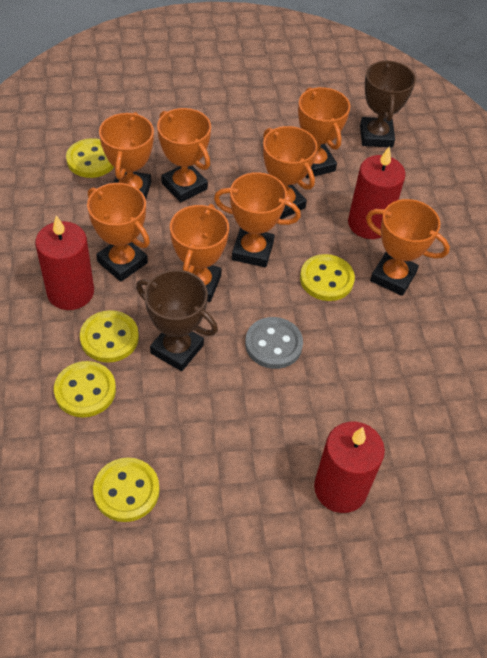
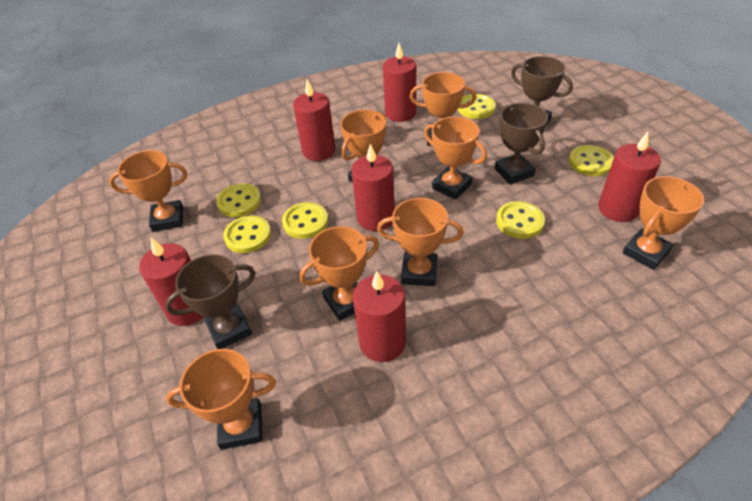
brown trophy: [136,270,218,371] [360,60,416,148] = 2 -> [165,254,256,349] [494,103,548,185] [511,56,573,123] = 3
grey button: [245,317,303,369] = 1 -> none = 0
red candle: [35,215,94,310] [314,422,385,513] [348,147,406,239] = 3 -> [139,238,204,326] [293,79,335,161] [351,144,395,231] [353,271,406,362] [383,43,416,122] [598,132,661,222] = 6
yellow button: [54,361,116,417] [66,138,114,178] [80,310,139,363] [93,458,160,522] [300,254,355,301] = 5 -> [216,183,261,217] [223,216,271,253] [282,202,328,239] [458,94,496,119] [496,201,545,239] [569,145,614,176] = 6

